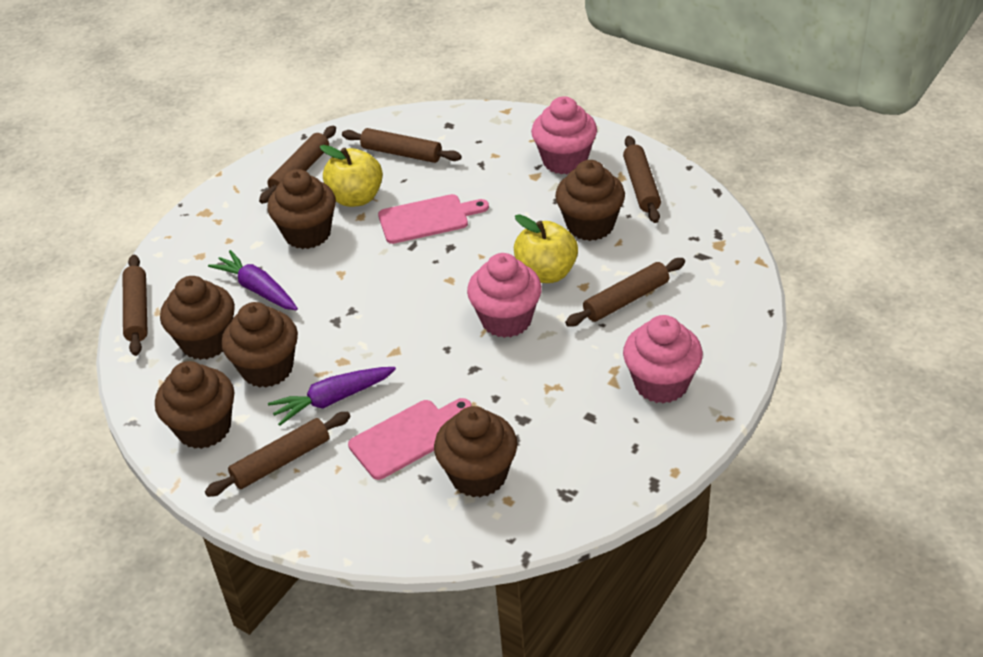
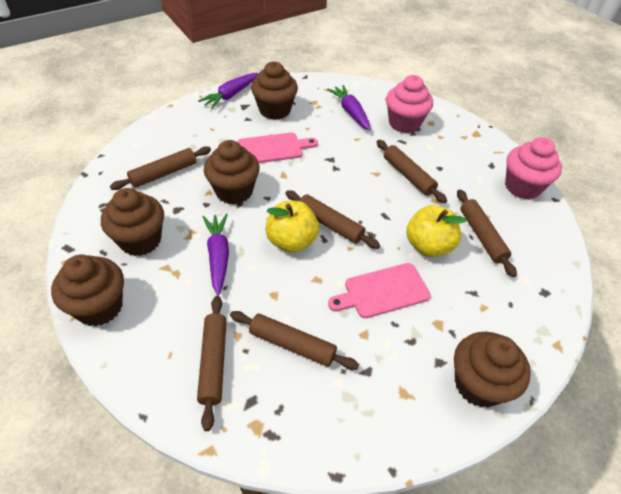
brown cupcake: [155,361,234,449] [160,276,235,360] [221,302,298,388] [267,169,336,249] [434,406,517,498] [555,160,625,241] = 6 -> [51,255,124,326] [101,188,164,256] [204,140,260,205] [251,61,298,120] [454,332,531,408] = 5
pink cupcake: [467,253,542,338] [531,96,597,174] [623,315,703,404] = 3 -> [386,75,433,133] [505,137,562,199] = 2
purple carrot: [208,250,298,310] [268,367,396,426] = 2 -> [198,73,259,109] [203,214,229,296] [327,85,371,131] = 3

